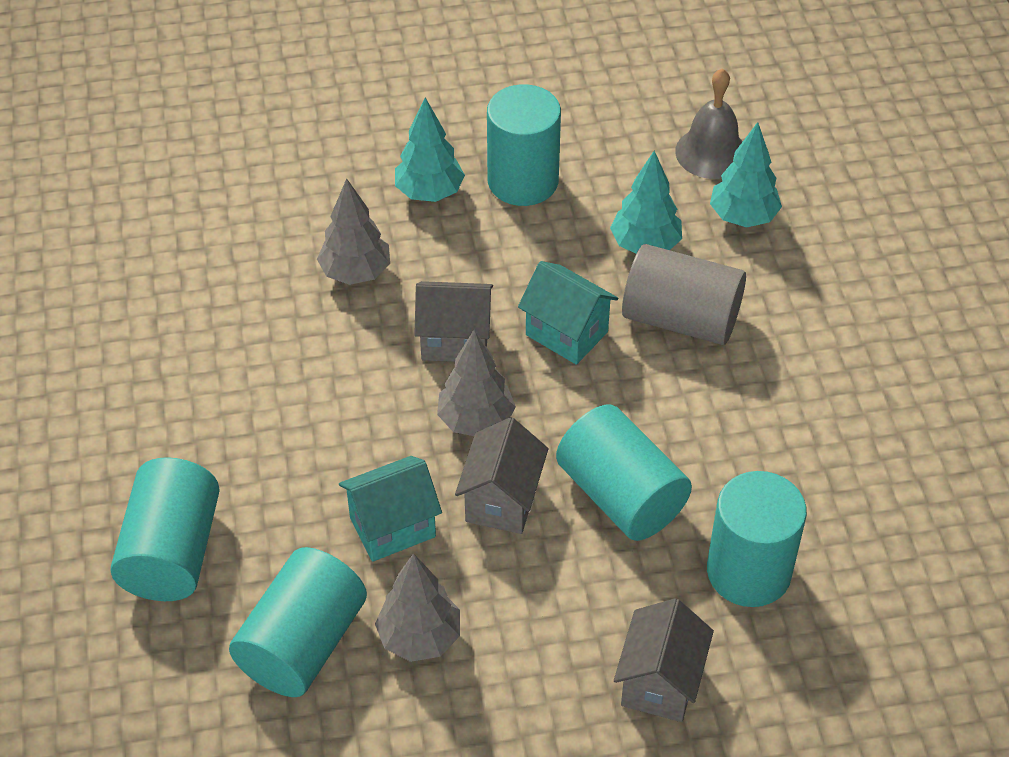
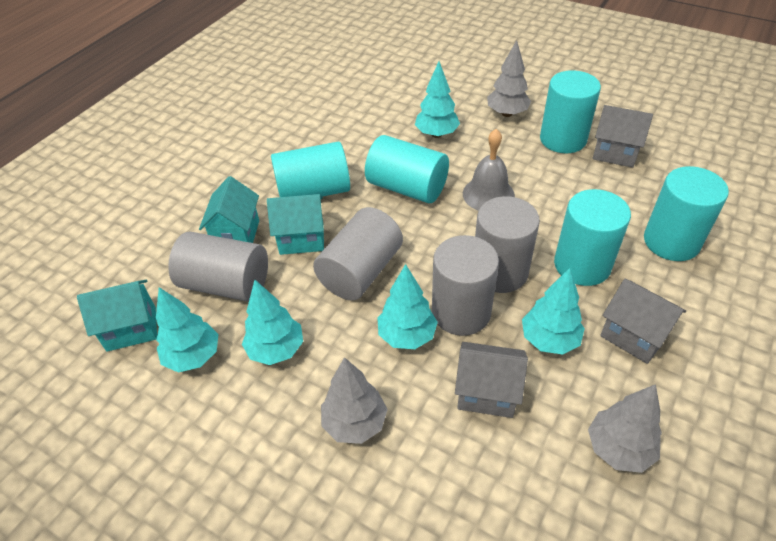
grey cylinder: [622,244,746,345] = 1 -> [168,231,268,302] [313,207,403,301] [432,235,499,336] [475,196,540,293] = 4
turquoise house: [339,456,442,562] [518,261,618,365] = 2 -> [77,280,157,352] [199,176,259,243] [267,194,324,255] = 3
turquoise tree: [395,97,465,202] [610,151,682,254] [710,122,782,227] = 3 -> [156,287,218,373] [242,280,303,365] [377,264,438,349] [415,61,460,138] [522,268,585,355] = 5

